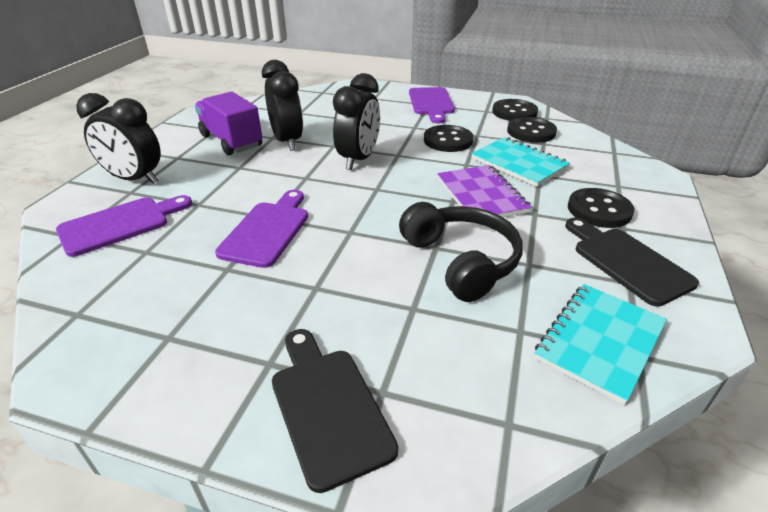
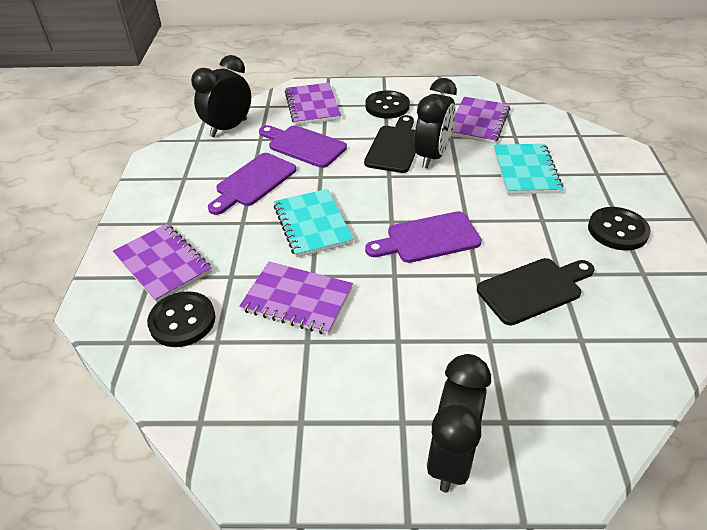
black button: [424,125,474,152] [492,99,538,121] [507,117,557,143] [568,188,634,228] = 4 -> [147,291,215,347] [365,90,410,119] [588,207,651,251] = 3
black headphones: [399,202,523,302] = 1 -> none = 0
purple notebook: [437,165,532,217] = 1 -> [113,224,212,303] [239,262,353,335] [285,83,341,125] [451,97,510,144] = 4
purple truck: [195,92,262,155] = 1 -> none = 0

